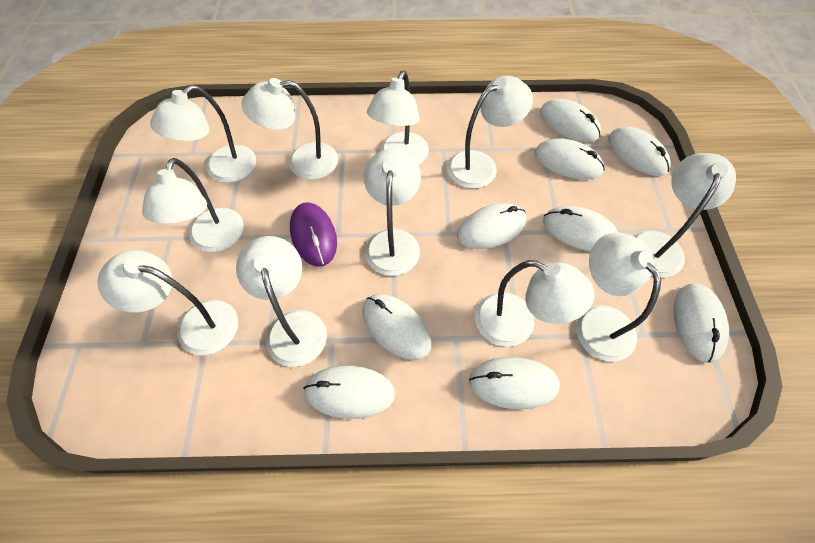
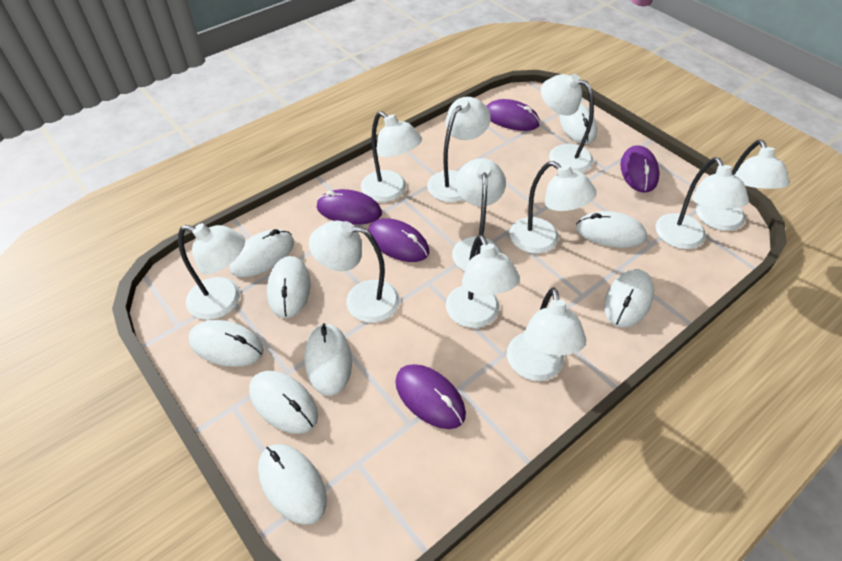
purple mouse: [290,202,337,267] = 1 -> [317,189,382,225] [368,218,429,262] [395,364,466,429] [487,99,540,131] [620,145,659,193] = 5

